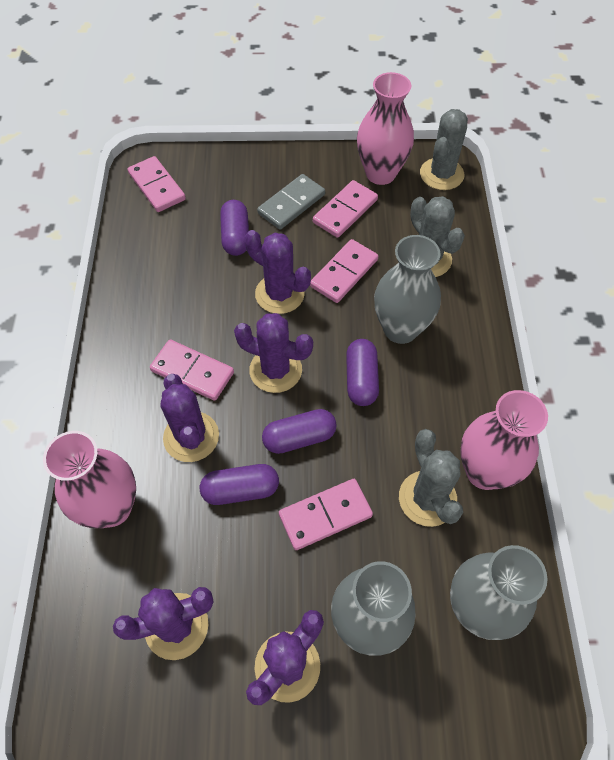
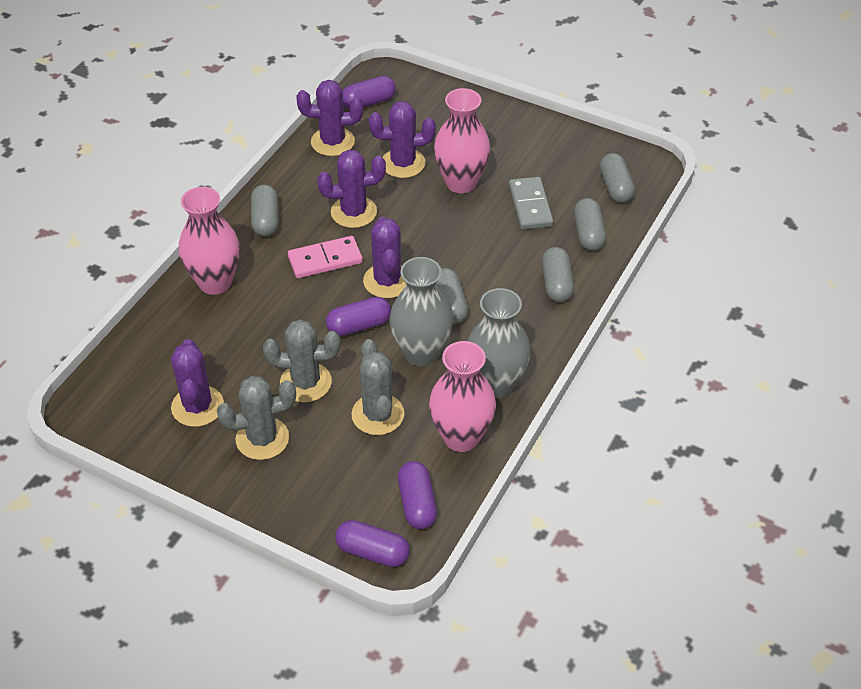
grey capsule: none = 0 -> [251,185,279,236] [436,268,468,324] [542,247,574,302] [574,198,606,251] [599,153,635,203] = 5
grey vase: [331,561,416,656] [374,235,441,344] [450,545,548,640] = 3 -> [390,257,453,366] [468,288,531,398] = 2
pink domino: [127,156,186,212] [150,339,234,401] [279,479,373,550] [310,239,378,303] [313,180,378,238] = 5 -> [288,236,363,278] = 1

